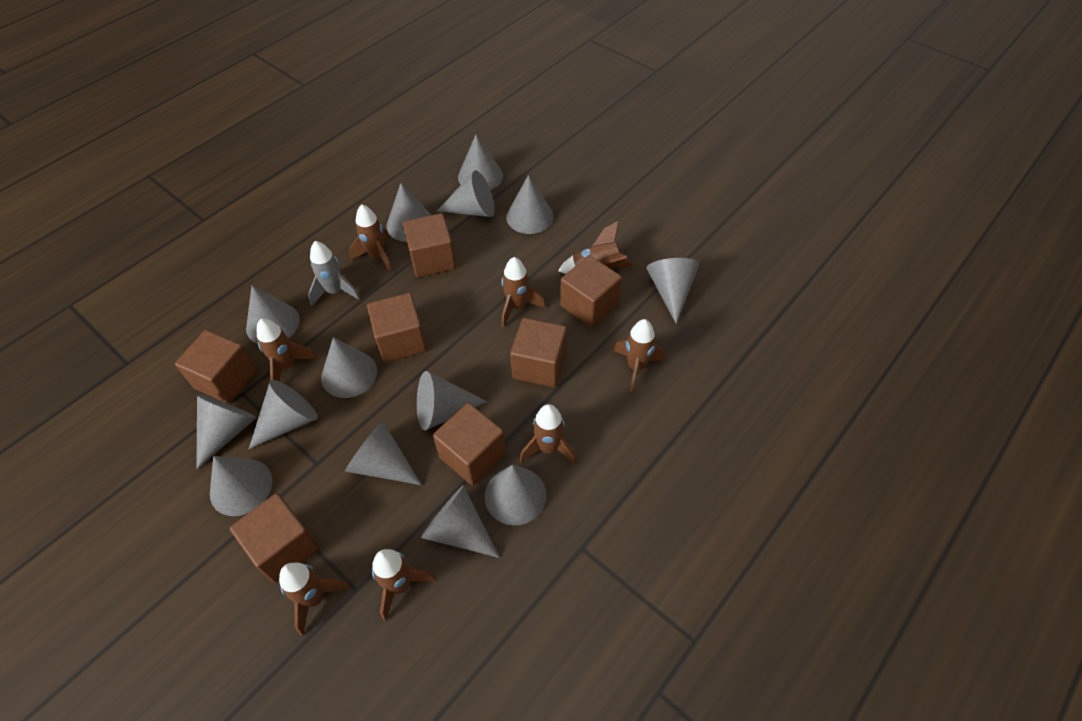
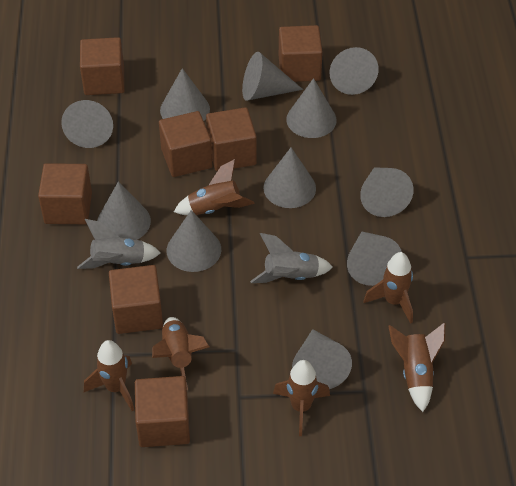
brown rocket: [257,319,317,381] [279,563,351,636] [349,204,392,272] [372,549,436,621] [502,257,545,327] [520,404,577,465] [558,221,634,274] [613,319,665,392] = 8 -> [84,340,134,411] [152,317,210,390] [174,159,255,215] [273,360,330,436] [363,252,413,324] [388,322,445,412] = 6
grey cone: [196,395,256,469] [210,456,272,516] [246,285,300,344] [249,380,318,449] [321,337,377,398] [345,420,421,485] [386,183,431,242] [417,371,488,431] [421,485,500,558] [437,170,495,217] [458,135,503,190] [485,465,547,525] [506,175,554,234] [646,258,699,324] = 14 -> [61,100,113,148] [97,182,151,240] [160,68,210,121] [167,210,221,272] [242,52,303,101] [263,148,316,208] [286,78,337,138] [292,329,352,389] [330,47,379,95] [347,232,402,286] [360,167,414,217] = 11
grey rocket: [308,241,360,306] = 1 -> [77,219,160,269] [250,233,333,283] = 2

